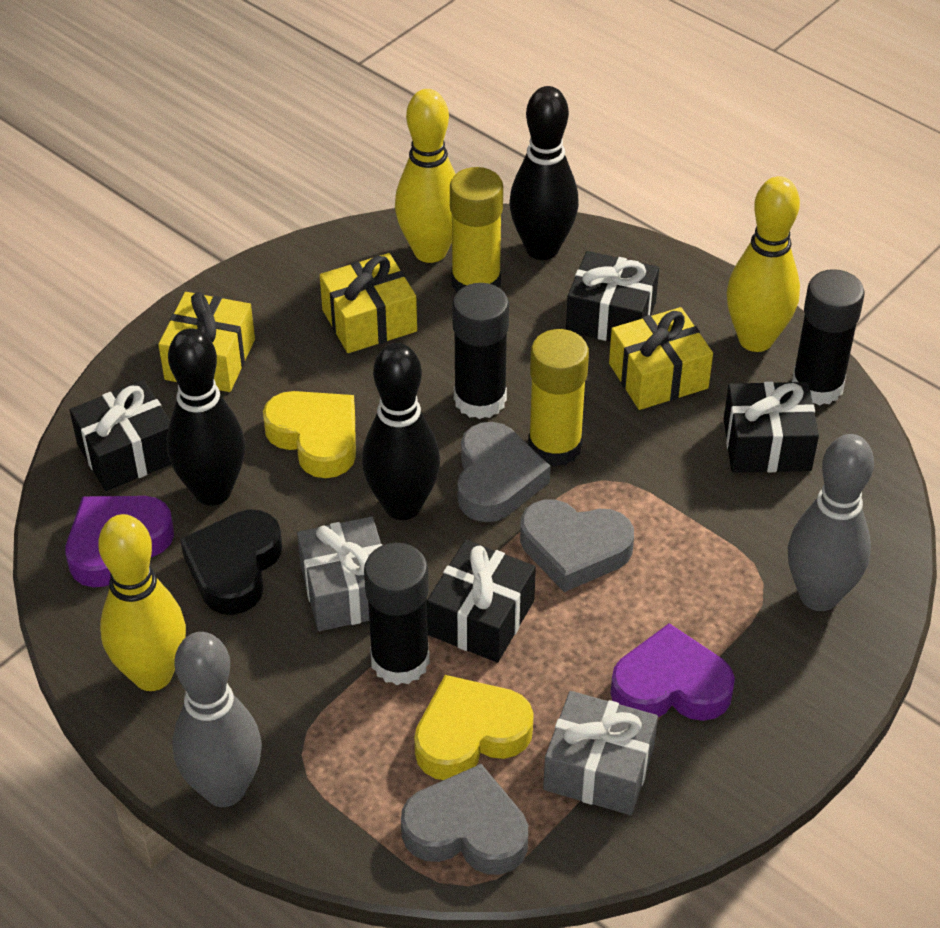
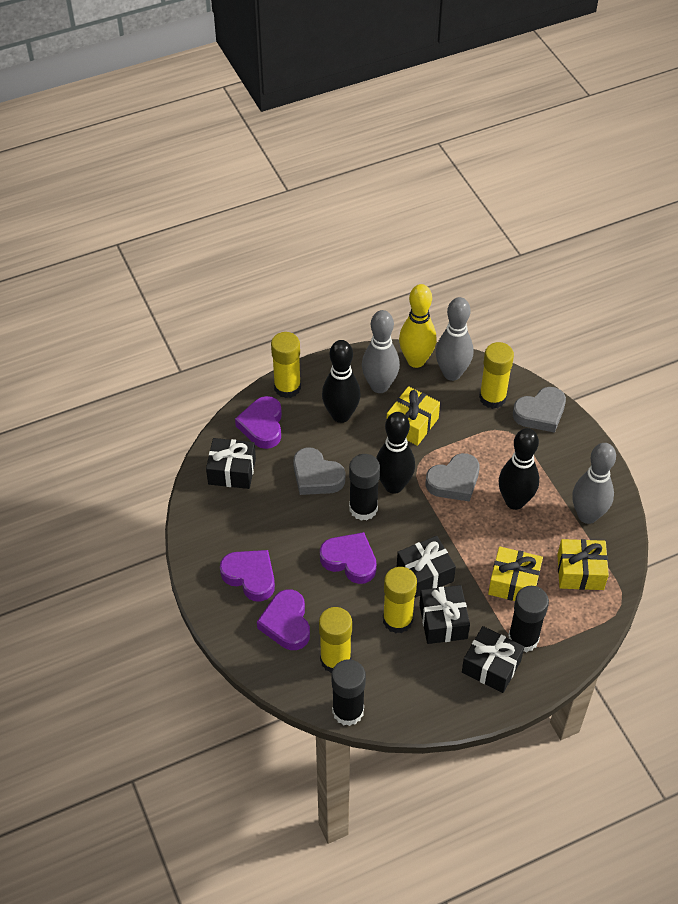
black heart: [180,509,282,615] = 1 -> none = 0
grey bowling pin: [172,632,262,807] [788,434,874,611] = 2 -> [362,310,400,393] [436,297,473,381] [572,443,616,524] = 3
grey gift: [297,517,382,631] [543,691,658,815] = 2 -> none = 0
purple heart: [66,496,174,587] [610,623,735,721] = 2 -> [220,550,275,601] [235,396,282,449] [257,589,310,650] [320,532,377,584] = 4
yellow bowling pin: [98,514,186,691] [395,89,455,263] [727,176,800,352] = 3 -> [399,284,437,368] = 1
yellow glue stick: [450,167,503,293] [528,329,589,467] = 2 -> [271,332,301,398] [319,607,352,673] [383,567,417,633] [479,342,514,409] = 4
yellow heart: [263,391,356,478] [414,675,534,780] = 2 -> none = 0

